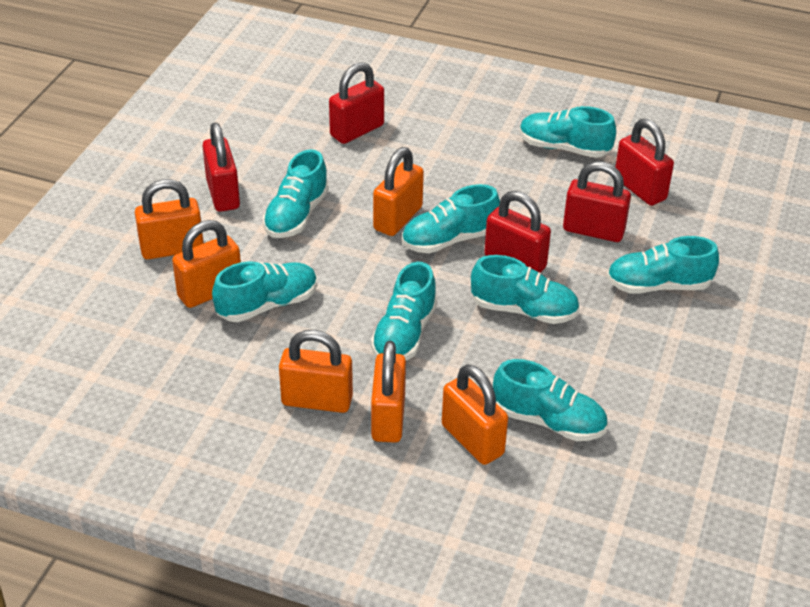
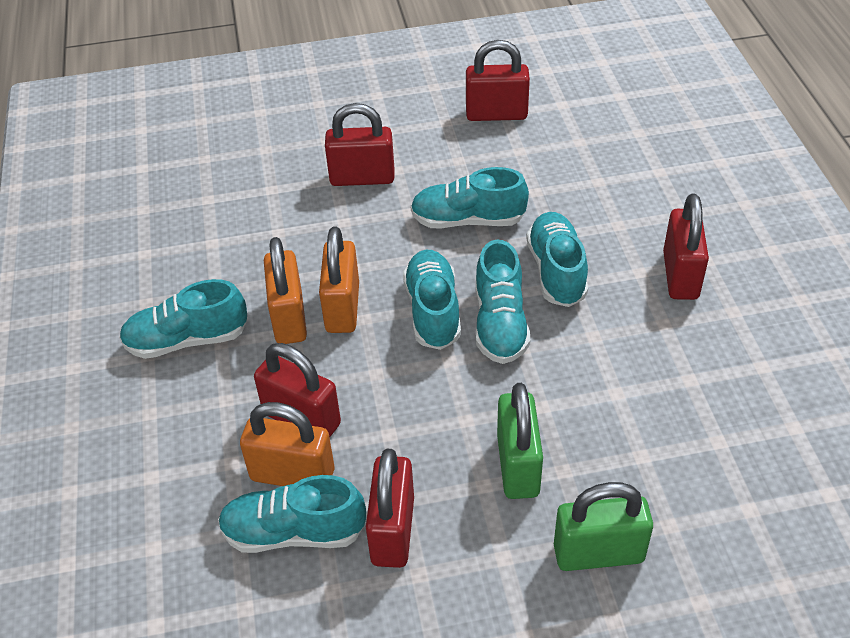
green padlock: none = 0 -> [497,383,543,499] [554,482,653,571] = 2
orange padlock: [135,179,204,259] [172,220,241,308] [279,330,353,413] [371,341,406,443] [373,147,424,236] [442,365,508,465] = 6 -> [240,402,334,486] [264,237,307,344] [319,227,359,333] = 3
turquoise shoe: [212,261,317,322] [263,149,329,238] [371,262,437,361] [402,184,500,253] [471,255,580,324] [493,359,607,441] [520,106,616,158] [607,236,719,293] = 8 -> [119,279,247,359] [218,475,366,553] [403,250,461,350] [410,167,529,229] [475,240,530,364] [526,212,588,307] = 6

